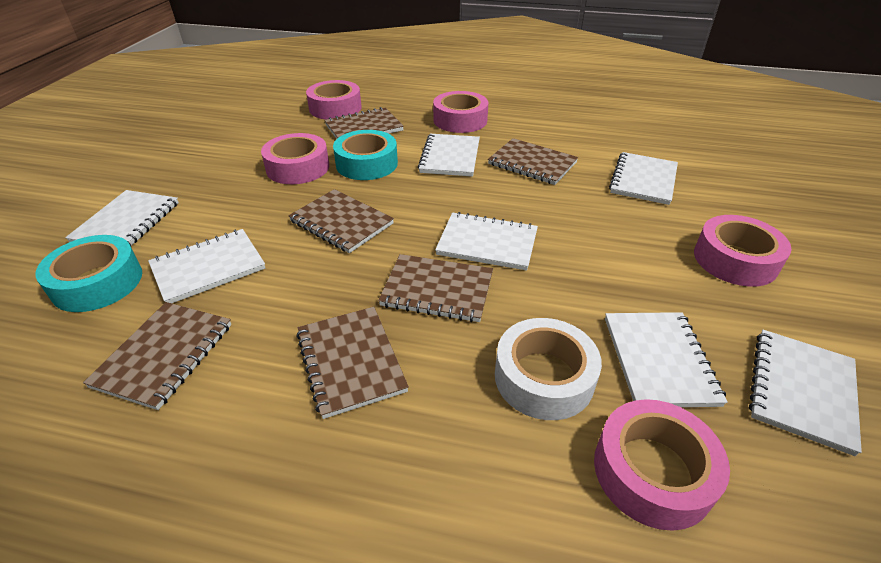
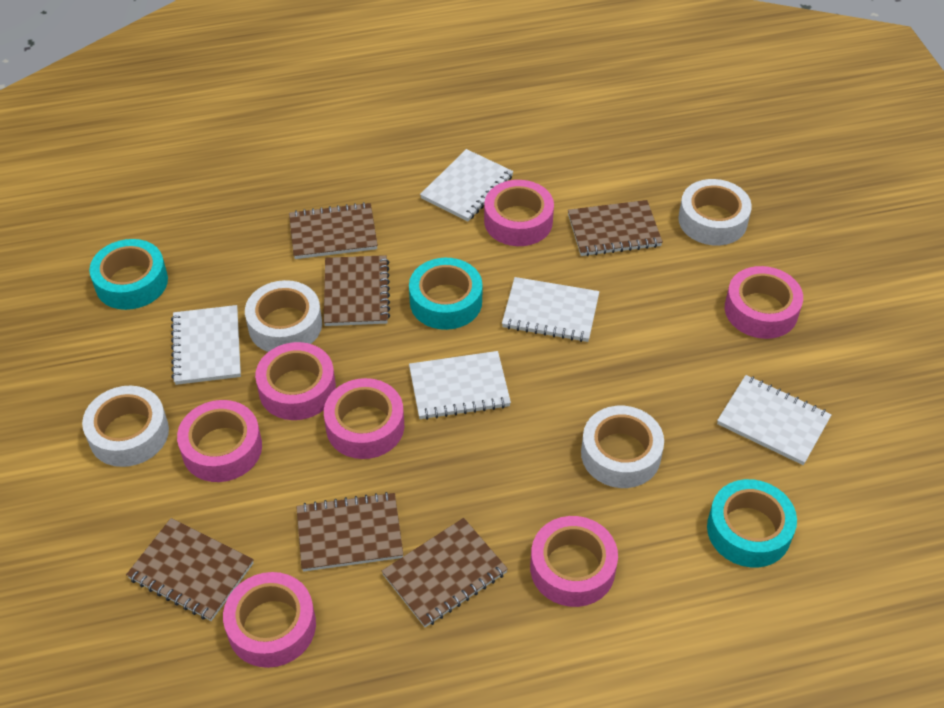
pink tape: [261,133,329,184] [306,80,362,120] [433,91,488,133] [594,399,730,531] [694,215,792,287] = 5 -> [177,400,262,482] [223,572,316,668] [255,342,336,420] [324,378,404,459] [484,180,554,246] [530,516,618,607] [725,266,803,339] = 7
turquoise tape: [35,235,142,312] [333,130,398,180] = 2 -> [89,239,168,310] [409,258,482,330] [707,479,797,568] = 3
white notebook: [65,190,179,246] [148,229,265,303] [418,134,480,177] [435,212,538,271] [605,312,728,407] [609,152,678,205] [749,330,862,456] = 7 -> [171,305,241,385] [409,351,511,420] [420,149,514,221] [502,277,599,342] [717,375,832,465] = 5
white tape: [495,318,602,420] = 1 -> [82,386,169,467] [245,280,322,352] [581,406,664,488] [678,179,752,246] = 4

